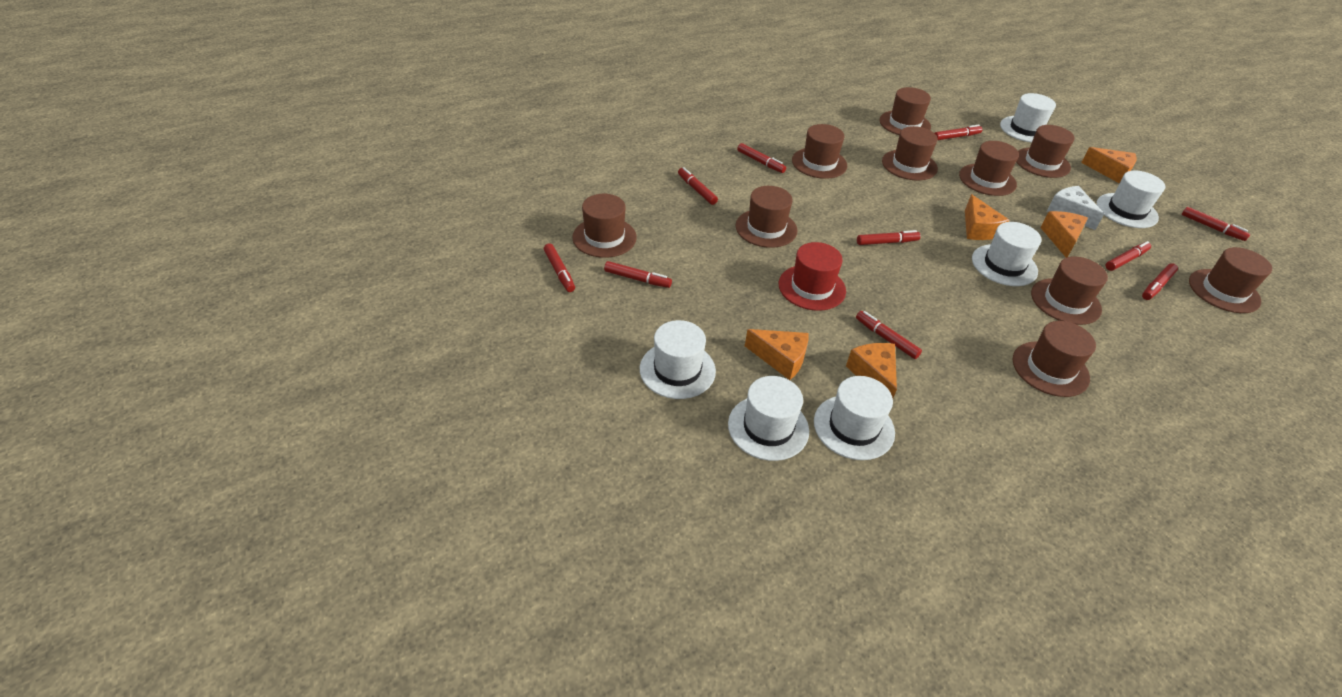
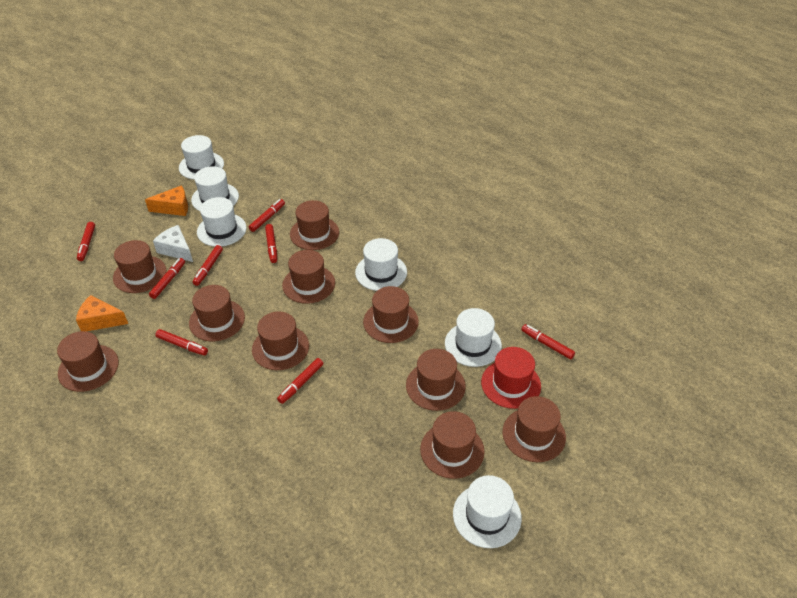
orange cheese: [745,329,808,380] [846,343,897,398] [965,194,1009,240] [1041,211,1088,258] [1081,147,1136,183] = 5 -> [76,295,128,331] [145,185,188,216] = 2
red marker: [544,244,575,292] [604,261,672,288] [678,167,718,205] [737,143,786,173] [856,311,922,359] [857,230,921,245] [935,125,982,140] [1106,241,1151,271] [1142,263,1178,300] [1182,207,1250,241] = 10 -> [77,222,95,261] [149,258,185,299] [155,329,208,356] [193,245,223,286] [249,199,285,232] [265,224,277,263] [277,358,323,404] [521,324,575,360] = 8

